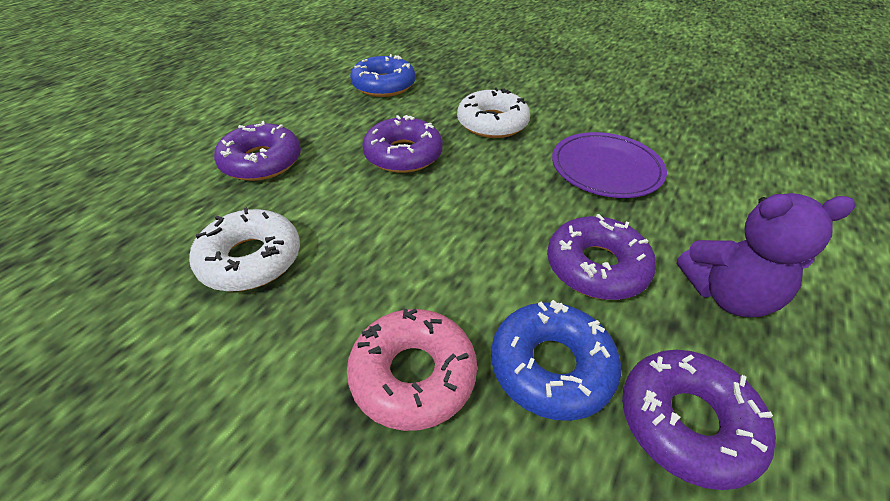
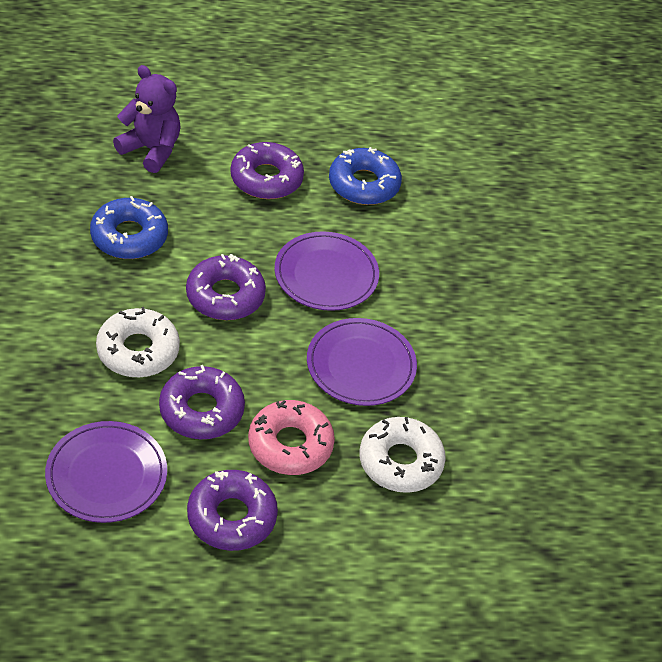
purple plate: [552,132,667,198] = 1 -> [45,421,167,523] [275,231,379,311] [307,318,417,406] = 3

